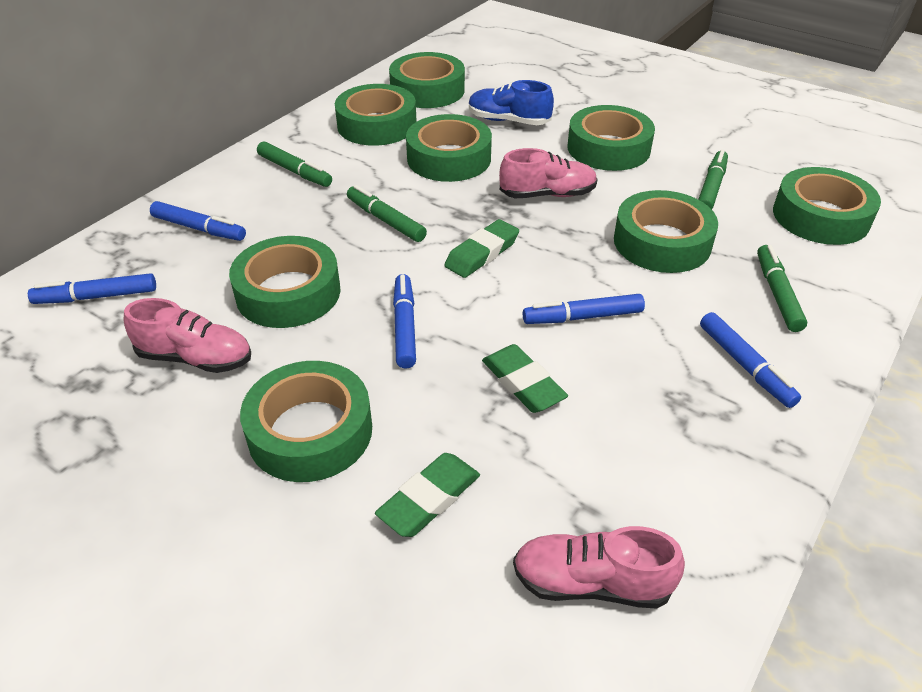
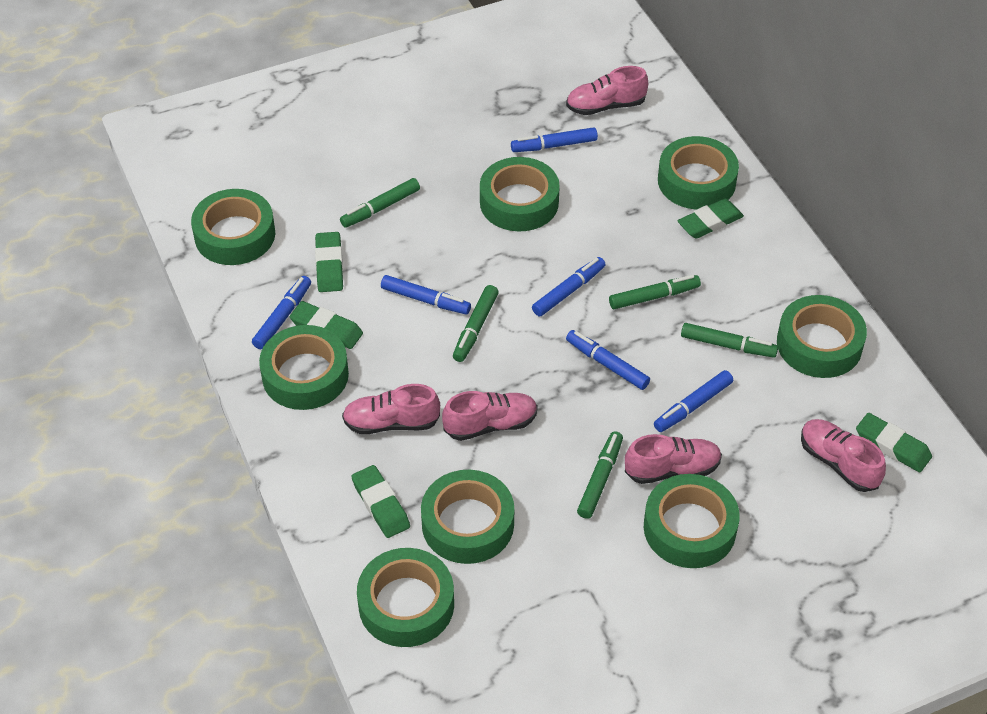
blue marker: [28,273,156,304] [150,201,246,241] [393,274,416,369] [523,294,645,324] [700,312,801,408] = 5 -> [252,276,311,349] [381,275,471,314] [511,127,598,152] [532,257,605,316] [566,330,650,390] [654,370,733,432] = 6
blue shoe: [469,80,554,125] = 1 -> none = 0
green eraser: [375,453,480,537] [444,219,519,278] [482,344,568,413] = 3 -> [290,301,363,349] [315,232,343,292] [351,465,410,538] [677,199,744,239] [856,413,932,472] = 5
green marker: [257,142,332,187] [347,185,427,242] [698,150,728,209] [757,245,807,332] = 4 -> [340,178,420,228] [453,285,499,362] [577,431,623,519] [609,275,701,309] [681,323,778,358] = 5
pink shoe: [124,298,251,373] [499,148,598,198] [513,526,685,609] = 3 -> [342,384,440,434] [442,391,538,441] [566,66,648,115] [625,434,722,484] [801,419,886,492] = 5

